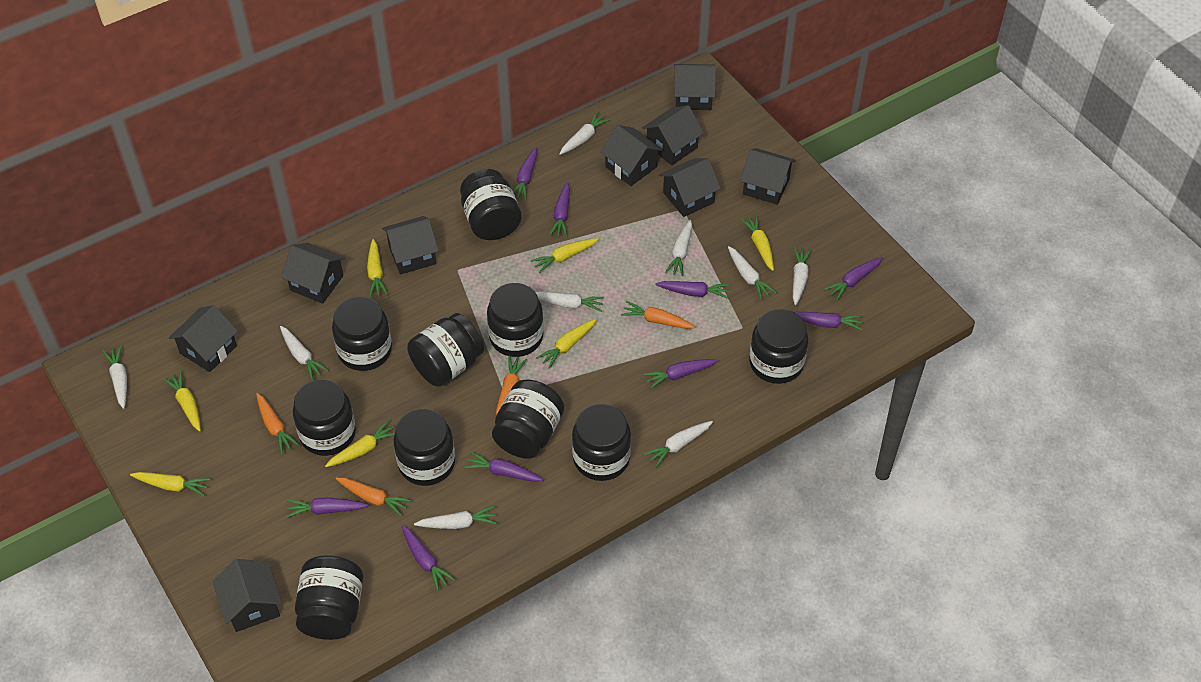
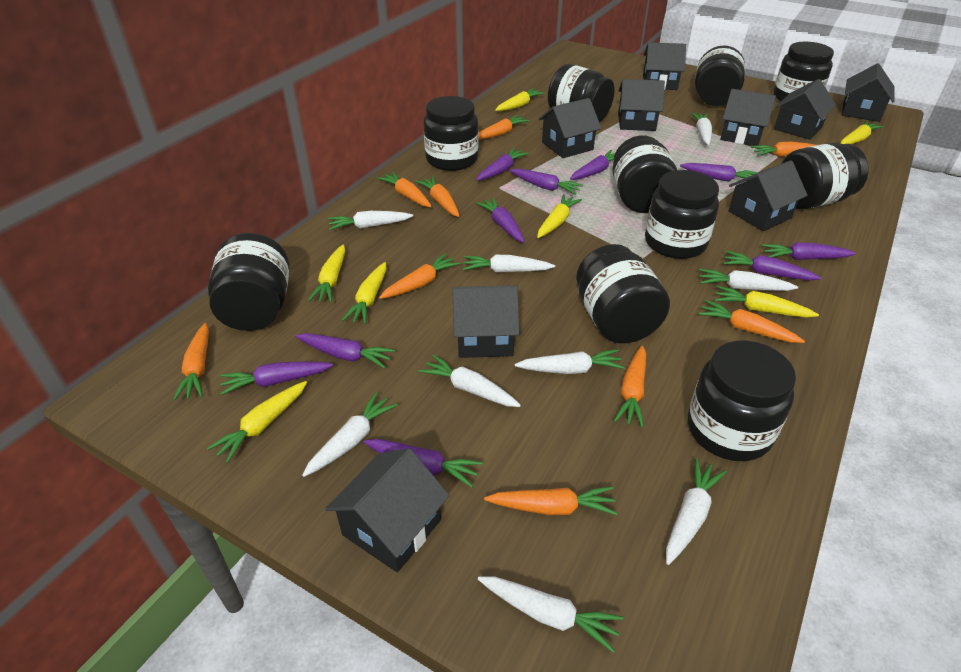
orange carrot: [256,393,299,454] [336,477,411,516] [496,355,527,415] [621,301,695,329] = 4 -> [173,323,209,401] [377,171,432,207] [379,253,460,299] [415,176,460,217] [478,115,530,140] [484,486,617,515] [614,345,646,428] [698,300,805,343] [751,142,815,157] = 9
purple carrot: [286,497,369,518] [402,525,456,591] [464,452,544,482] [513,147,537,200] [549,182,570,237] [643,359,718,389] [655,281,730,299] [794,312,863,330] [824,257,883,301] = 9 -> [220,361,333,395] [295,333,395,369] [364,439,483,487] [476,148,529,181] [476,197,525,243] [509,169,583,195] [570,150,615,180] [680,163,758,182] [723,251,821,280] [762,243,856,260] = 10

